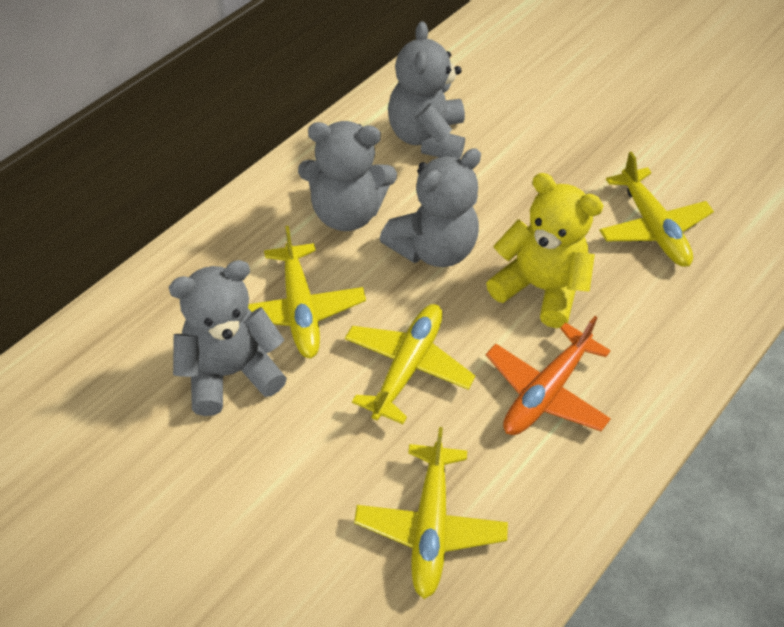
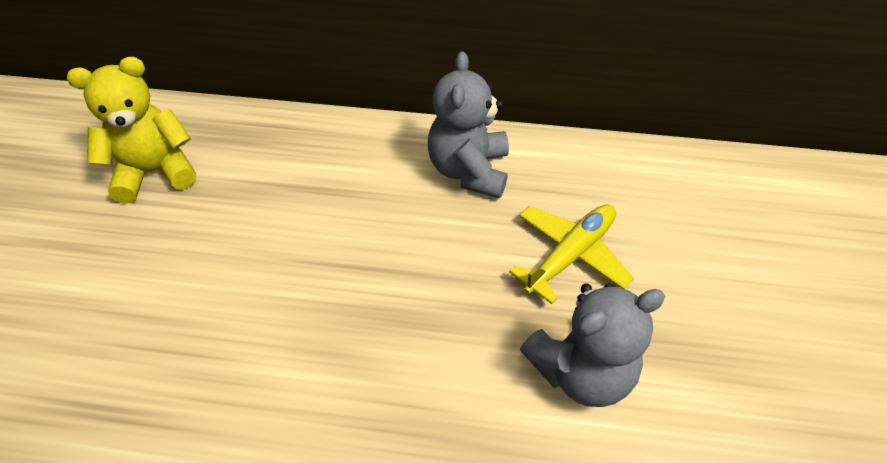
grey teddy bear: [169,260,287,416] [298,121,397,231] [380,148,481,267] [388,21,465,159] = 4 -> [428,51,509,198] [520,283,665,407] = 2
orange plane: [486,316,611,435] = 1 -> none = 0
yellow plane: [248,226,366,358] [345,304,475,424] [354,427,508,599] [599,151,714,267] = 4 -> [509,204,634,304] = 1

